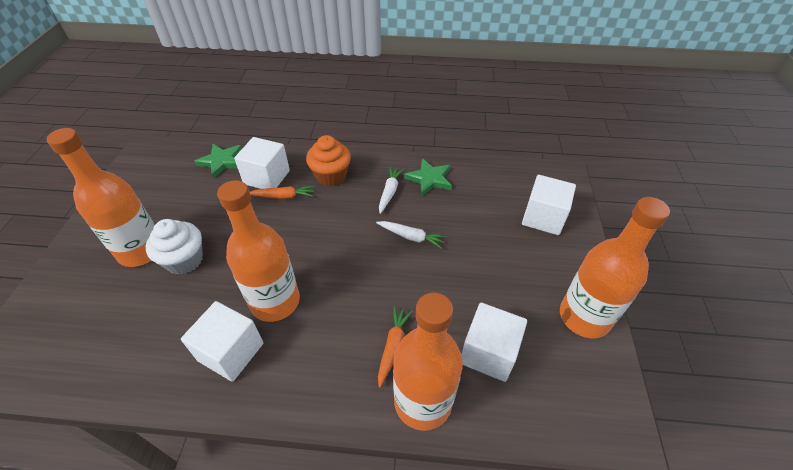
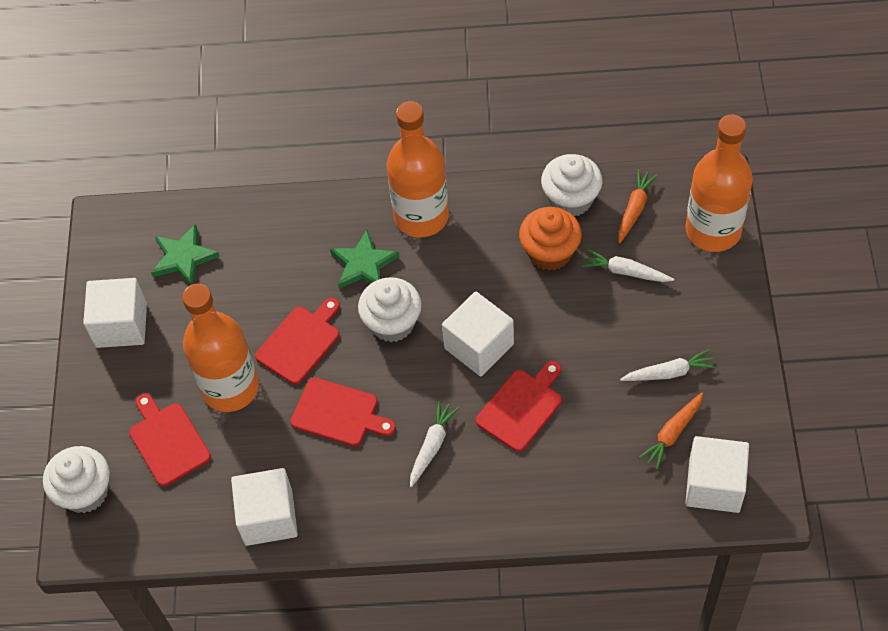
orange bottle: [47,128,155,267] [217,180,300,322] [393,292,463,431] [560,197,670,338] = 4 -> [182,284,259,412] [387,101,449,237] [685,114,753,252] = 3
red cutting board: none = 0 -> [129,393,211,486] [255,298,340,385] [291,377,396,447] [476,361,562,452] = 4
white carrot: [376,221,447,249] [379,167,404,214] = 2 -> [410,400,459,487] [582,249,674,282] [620,349,716,381] = 3
white cupcake: [146,219,203,275] = 1 -> [43,446,110,513] [358,277,422,342] [541,154,602,216] = 3

